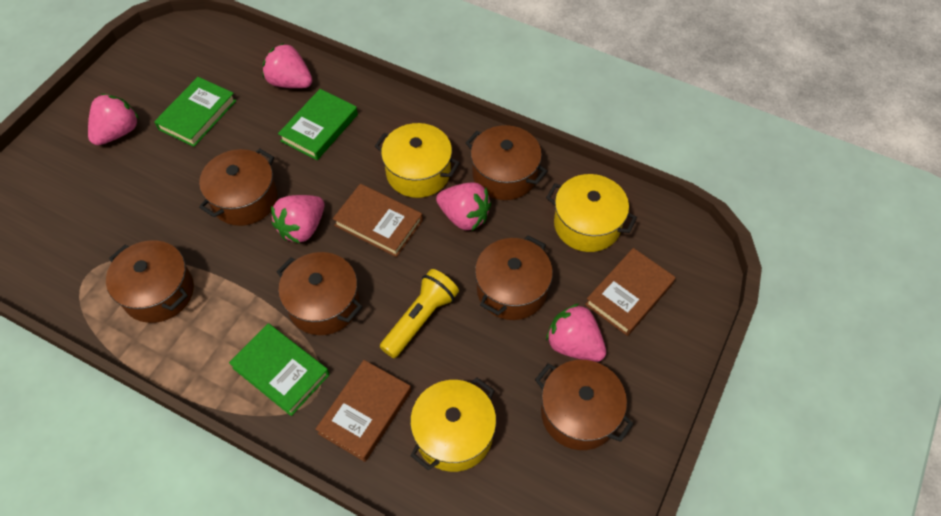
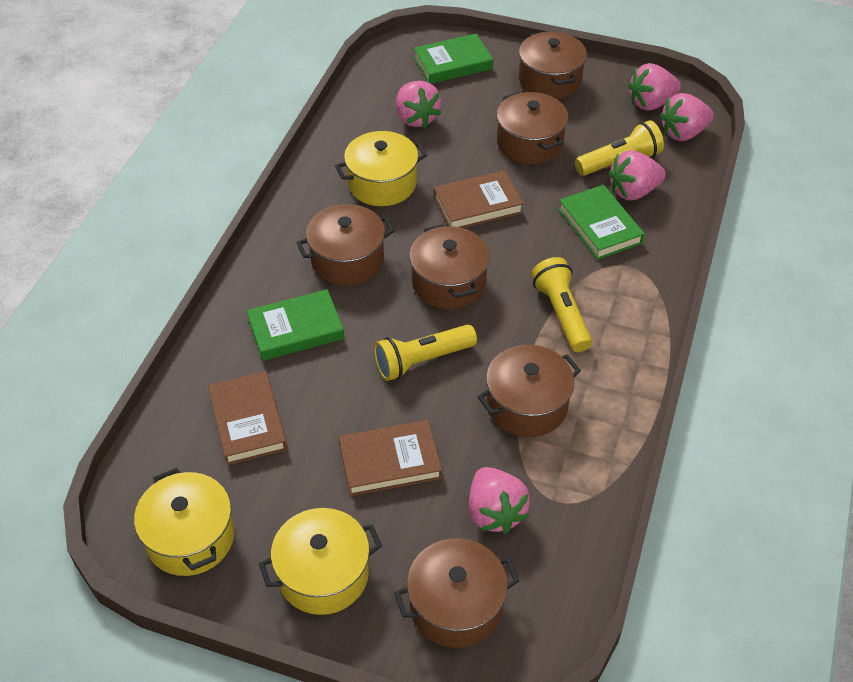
yellow flashlight: [380,269,459,358] = 1 -> [374,325,477,381] [531,257,592,352] [575,120,664,176] = 3

